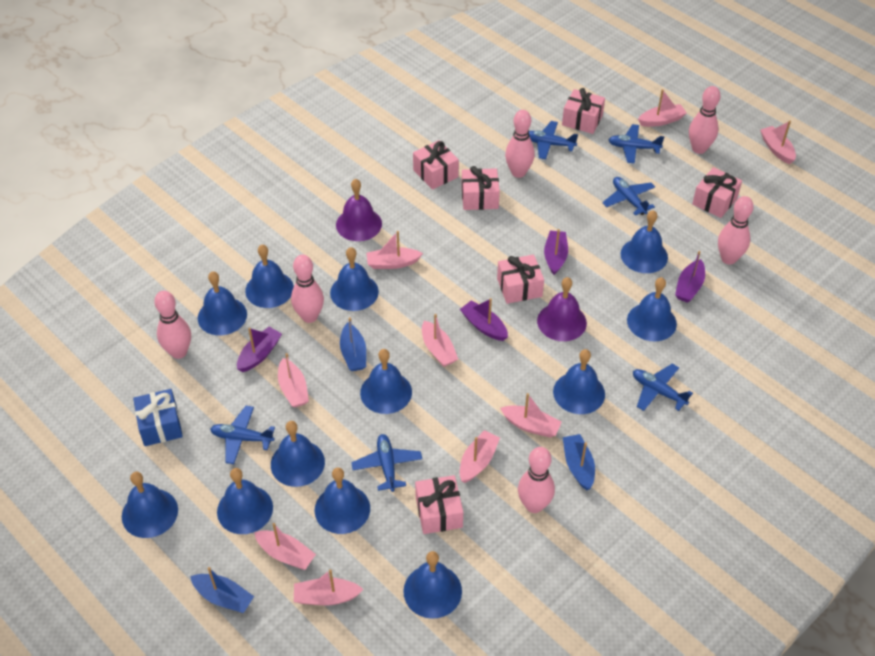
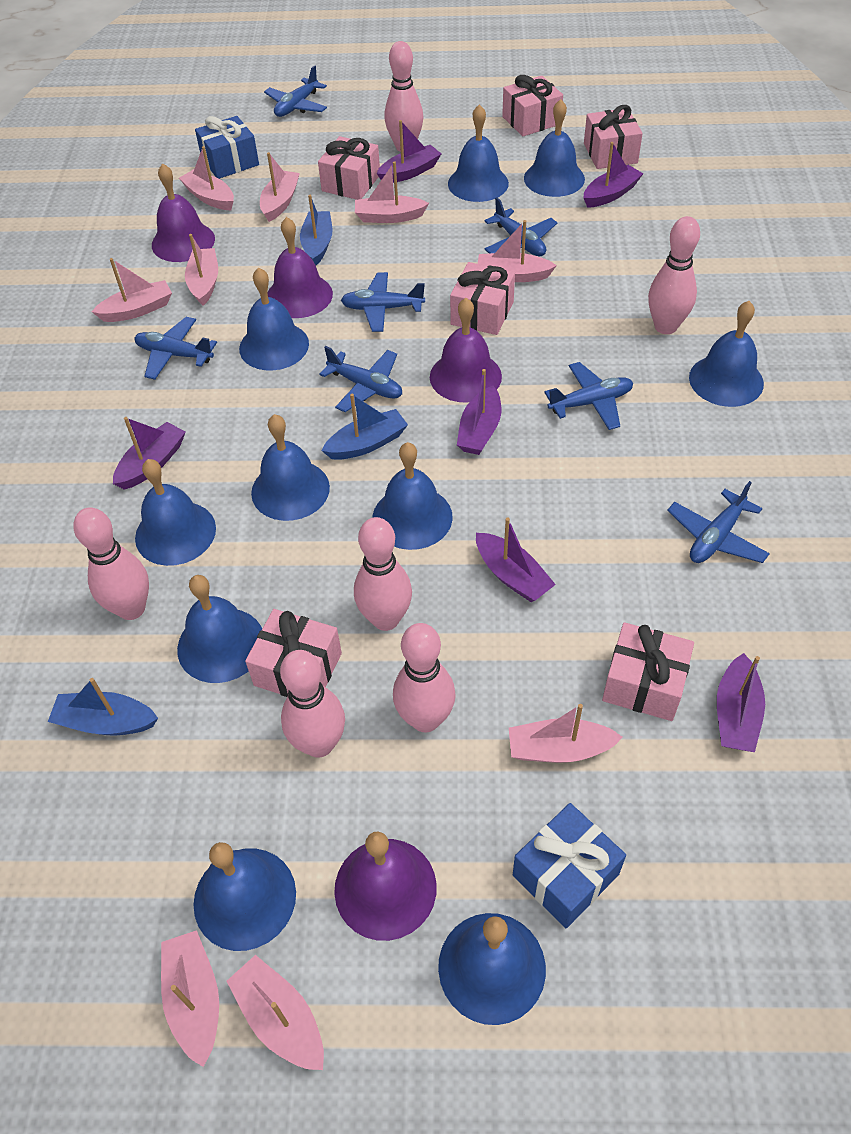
blue bell: [122,472,178,538] [198,271,247,335] [217,468,273,534] [245,245,294,308] [271,421,325,487] [314,468,370,534] [330,247,379,311] [360,349,412,414] [403,551,462,619] [553,349,605,414] [620,210,668,273] [627,277,677,341] = 12 -> [135,459,216,566] [177,575,262,683] [193,842,296,951] [239,267,309,370] [251,414,330,521] [372,442,453,550] [438,913,546,1025] [448,104,509,202] [524,99,585,197] [689,301,764,407] = 10
blue gift: [133,389,183,446] = 1 -> [195,116,259,179] [513,803,626,928] = 2
blue plane: [210,406,275,464] [351,434,422,492] [529,121,578,159] [602,177,655,216] [608,124,665,164] [633,364,693,411] = 6 -> [134,317,217,380] [264,65,327,117] [319,346,402,412] [341,272,425,332] [484,197,557,256] [544,362,633,430] [667,481,770,563] = 7
purple bell: [336,179,382,241] [537,277,587,341] = 2 -> [152,163,215,262] [268,217,333,318] [334,832,437,941] [430,298,502,403] = 4
purple boat: [237,327,282,372] [460,298,508,341] [544,229,568,275] [675,251,705,303] = 4 -> [113,417,186,490] [376,120,441,183] [457,369,501,455] [476,518,556,602] [583,142,643,208] [717,653,765,752] = 6

